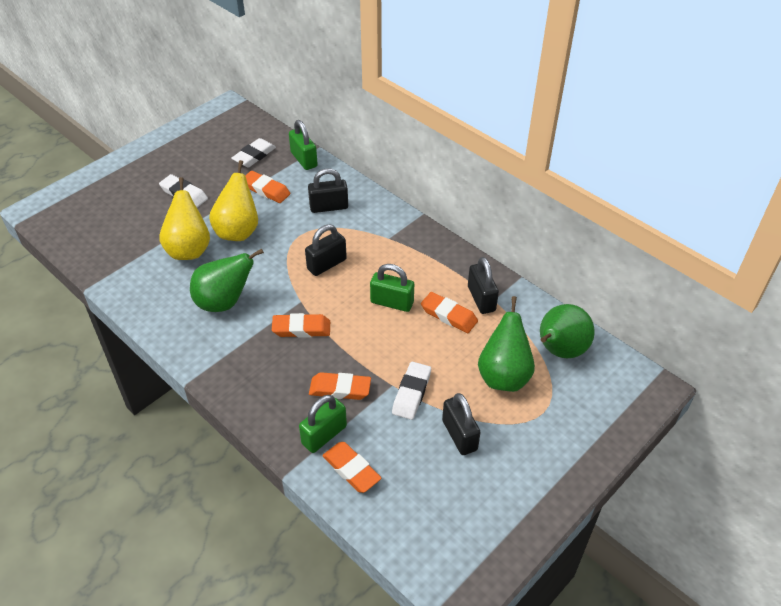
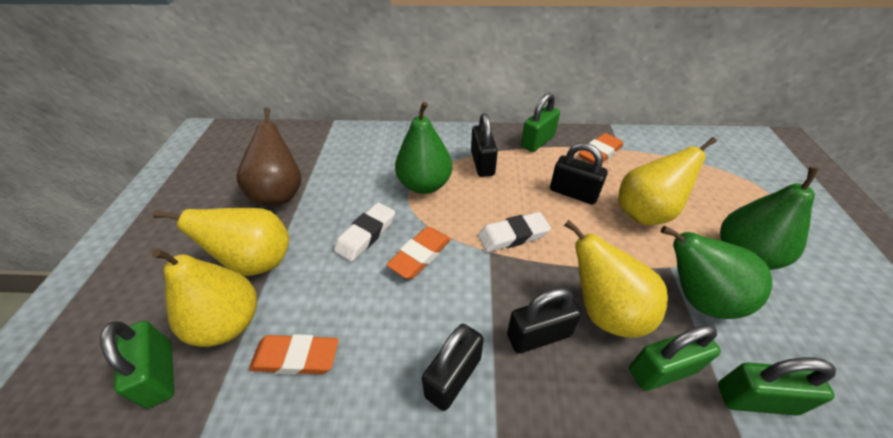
brown pear: none = 0 -> [237,107,301,205] = 1
green padlock: [289,120,318,170] [299,395,347,453] [370,264,414,312] = 3 -> [100,321,174,408] [521,93,560,152] [629,325,721,391] [718,358,836,416] = 4
orange eraser: [245,171,290,203] [272,313,330,338] [309,372,371,400] [322,442,382,493] [421,292,478,333] = 5 -> [249,334,339,375] [386,227,451,279] [578,133,623,164] = 3
white eraser: [159,174,208,207] [231,138,276,167] [392,362,431,420] = 3 -> [334,203,395,262] [478,212,551,252] = 2
yellow pear: [159,177,210,260] [209,160,258,241] = 2 -> [152,249,257,347] [153,208,289,276] [564,220,668,338] [618,137,717,225] = 4

